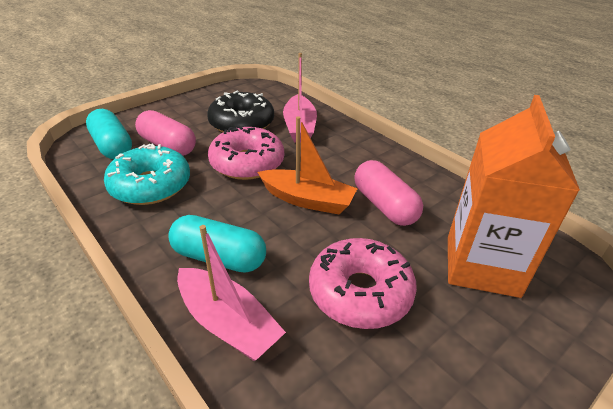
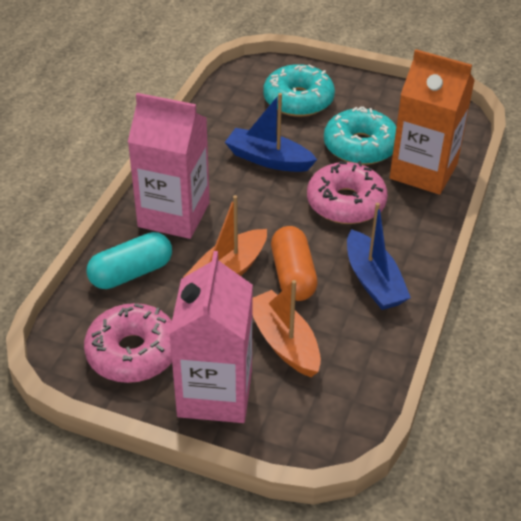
black donut: [207,91,274,133] = 1 -> none = 0
blue boat: none = 0 -> [225,93,317,172] [347,203,411,310] = 2
orange boat: [257,116,358,214] = 1 -> [183,195,267,278] [252,280,321,377] = 2
orange capsule: none = 0 -> [271,226,318,301] = 1
pink boat: [177,225,286,361] [283,53,317,142] = 2 -> none = 0
pink capsule: [135,110,196,156] [354,160,423,226] = 2 -> none = 0
pink carton: none = 0 -> [128,93,210,239] [169,251,253,423] = 2
turquoise capsule: [86,109,132,159] [168,215,266,273] = 2 -> [87,232,172,289] = 1
turquoise donut: [104,144,190,205] = 1 -> [263,64,335,117] [324,106,397,165] = 2

